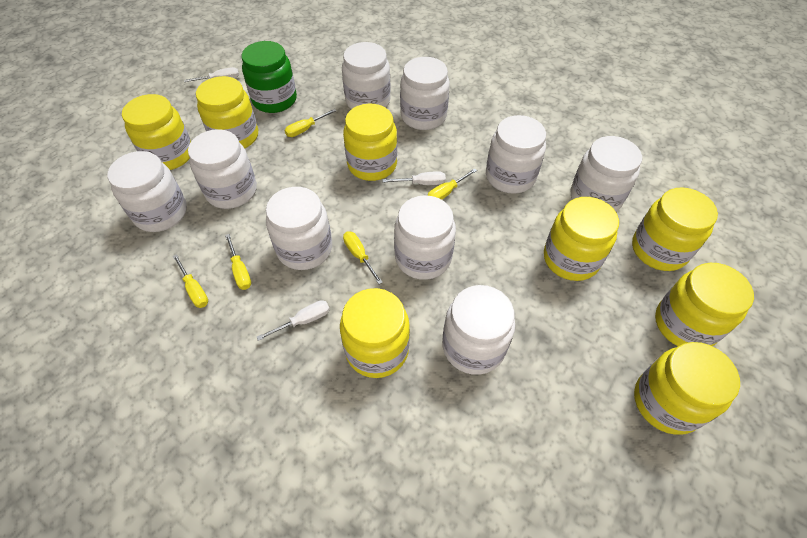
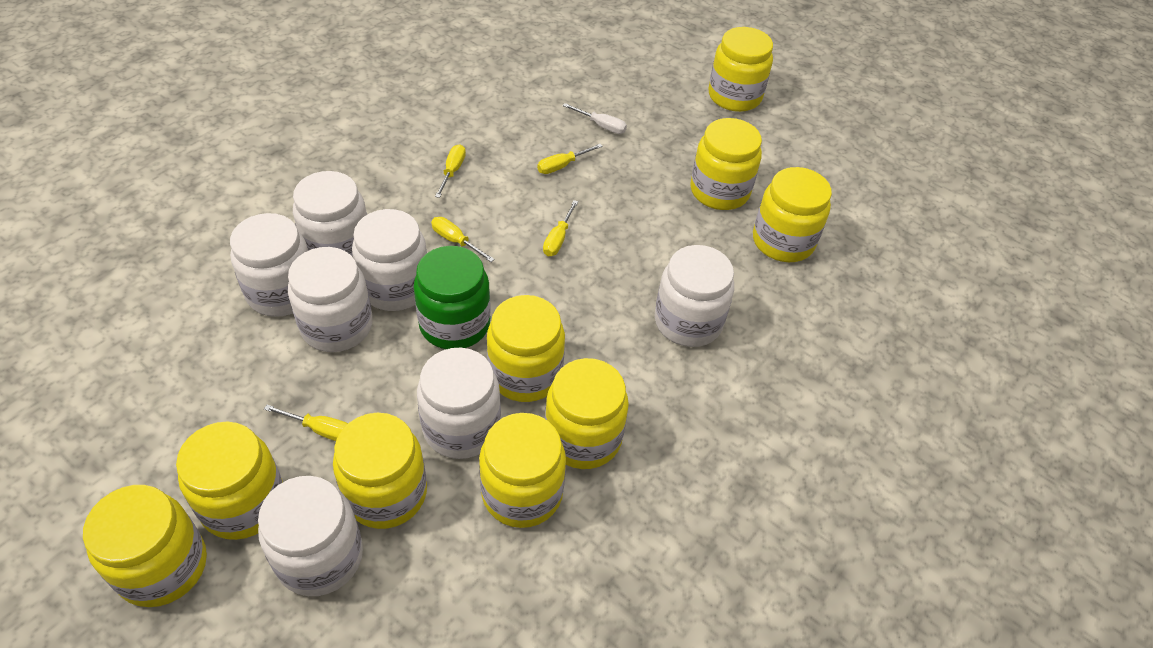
white jar: [107,151,187,232] [188,129,257,209] [266,187,332,270] [342,42,391,109] [394,195,456,280] [400,57,450,130] [442,285,515,375] [486,115,546,194] [571,136,642,212] = 9 -> [230,213,308,317] [258,476,363,596] [288,247,373,352] [293,171,367,257] [352,209,427,311] [417,348,501,459] [655,245,734,347] = 7
white screwdriver: [184,67,239,82] [257,300,330,341] [382,171,446,185] = 3 -> [563,103,627,134] = 1
yellow jar: [122,94,191,170] [196,76,258,148] [340,288,410,378] [343,104,397,181] [544,197,619,281] [632,187,718,271] [634,342,740,435] [655,263,754,346] = 8 -> [83,485,207,607] [176,422,283,540] [333,413,427,529] [479,413,566,528] [487,295,565,402] [545,358,629,469] [690,118,762,210] [708,27,773,112] [753,167,832,262] = 9

